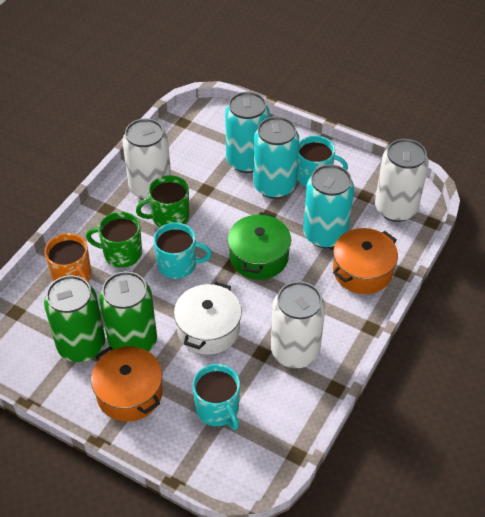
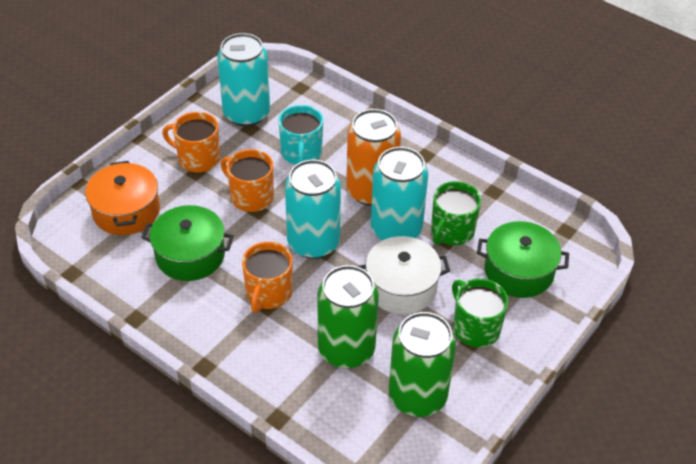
green pot: [228,212,291,280] = 1 -> [141,205,234,281] [477,221,569,298] = 2
orange can: none = 0 -> [346,109,401,206] = 1
orange mug: [45,233,91,283] = 1 -> [162,112,220,173] [221,149,274,212] [242,242,293,313] = 3
orange pot: [91,346,163,422] [333,228,398,294] = 2 -> [85,161,160,235] = 1
turquoise mug: [153,223,212,279] [192,364,240,430] [297,136,348,187] = 3 -> [278,105,323,165] = 1
white can: [122,118,171,200] [271,281,325,368] [375,139,429,222] = 3 -> none = 0

